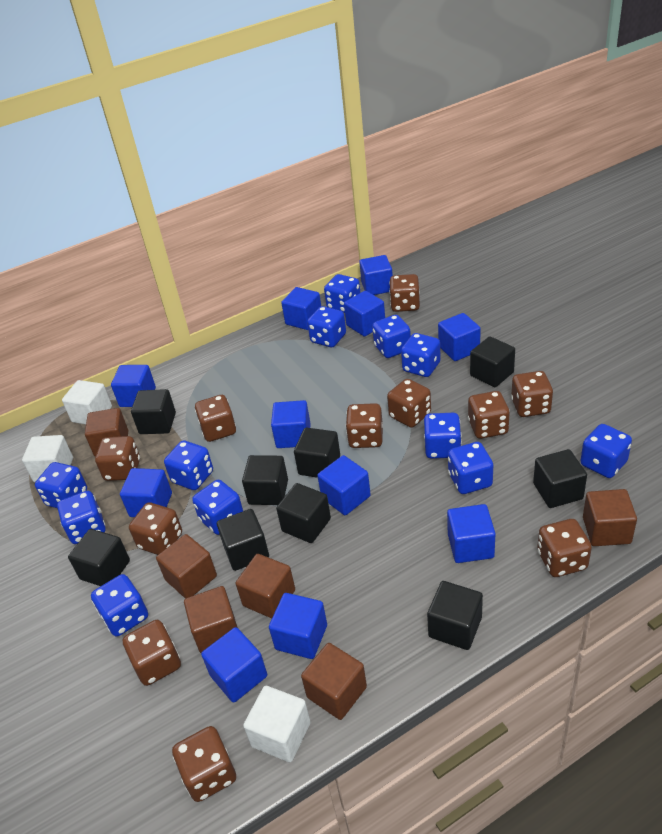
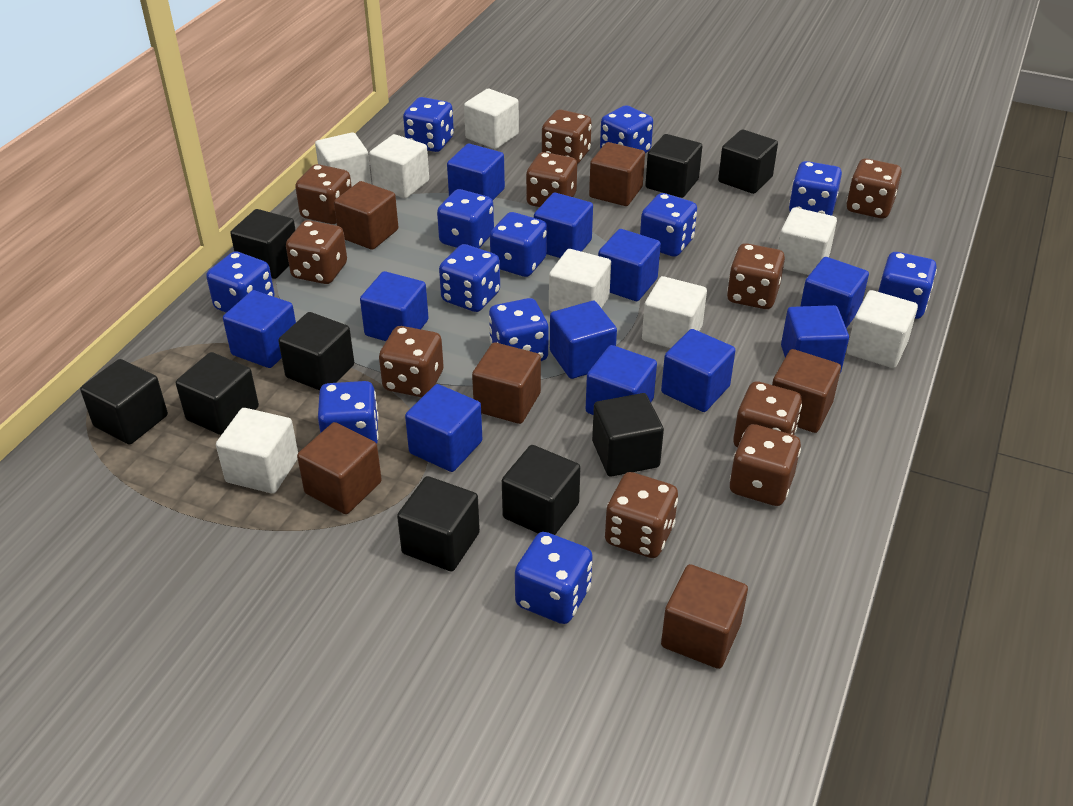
brown dice: [95,436,140,481] [123,620,181,686] [129,502,182,555] [172,726,236,802] [195,395,236,442] [346,403,383,448] [387,379,431,428] [389,274,420,312] [468,391,510,439] [511,371,553,417] [537,519,592,577] = 11 -> [286,220,347,284] [295,164,352,224] [379,326,444,397] [526,152,577,207] [542,110,592,164] [605,472,678,558] [727,243,785,309] [730,424,801,506] [733,381,802,448] [846,159,902,218] = 10
white cube: [22,435,73,482] [62,380,112,424] [243,686,311,762] = 3 -> [216,408,298,494] [315,132,372,187] [369,134,429,199] [464,89,519,149] [549,249,611,312] [642,276,707,348] [778,207,837,275] [847,290,918,368] = 8

